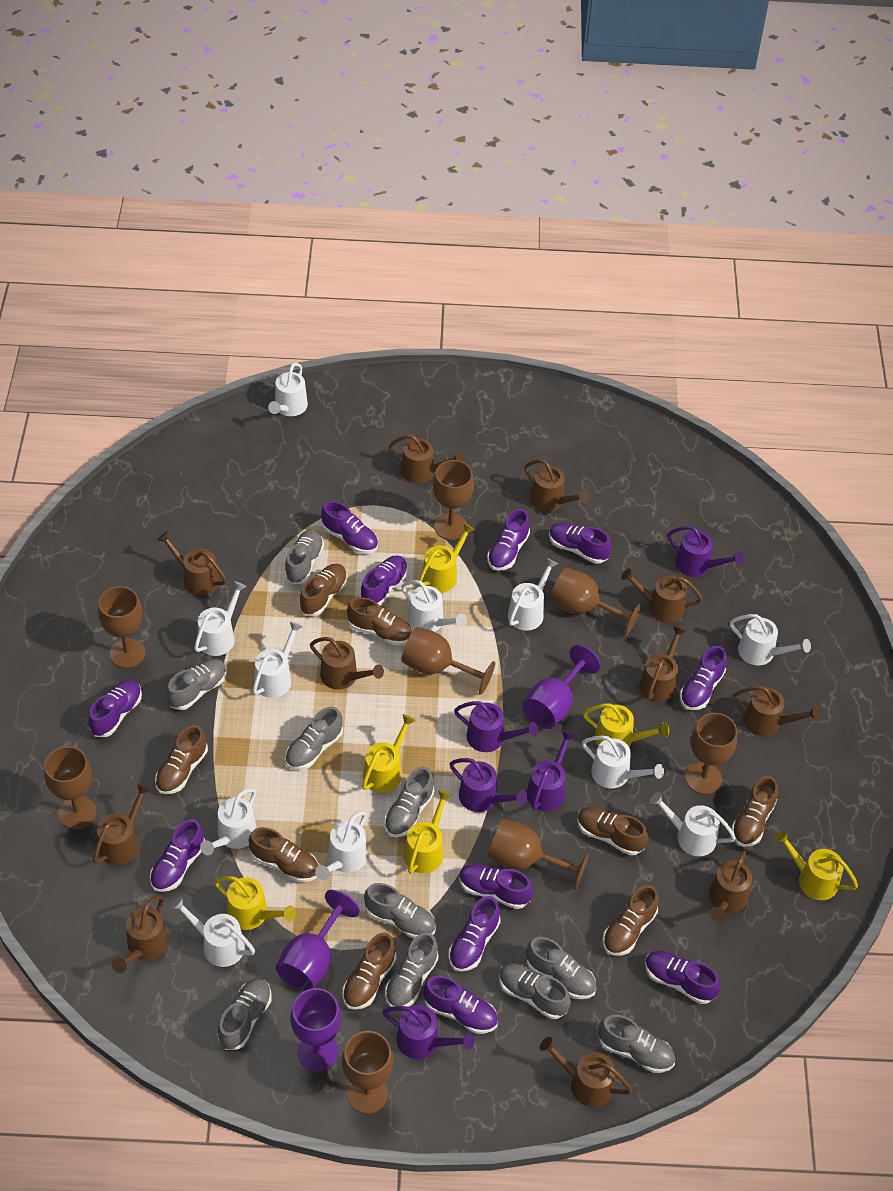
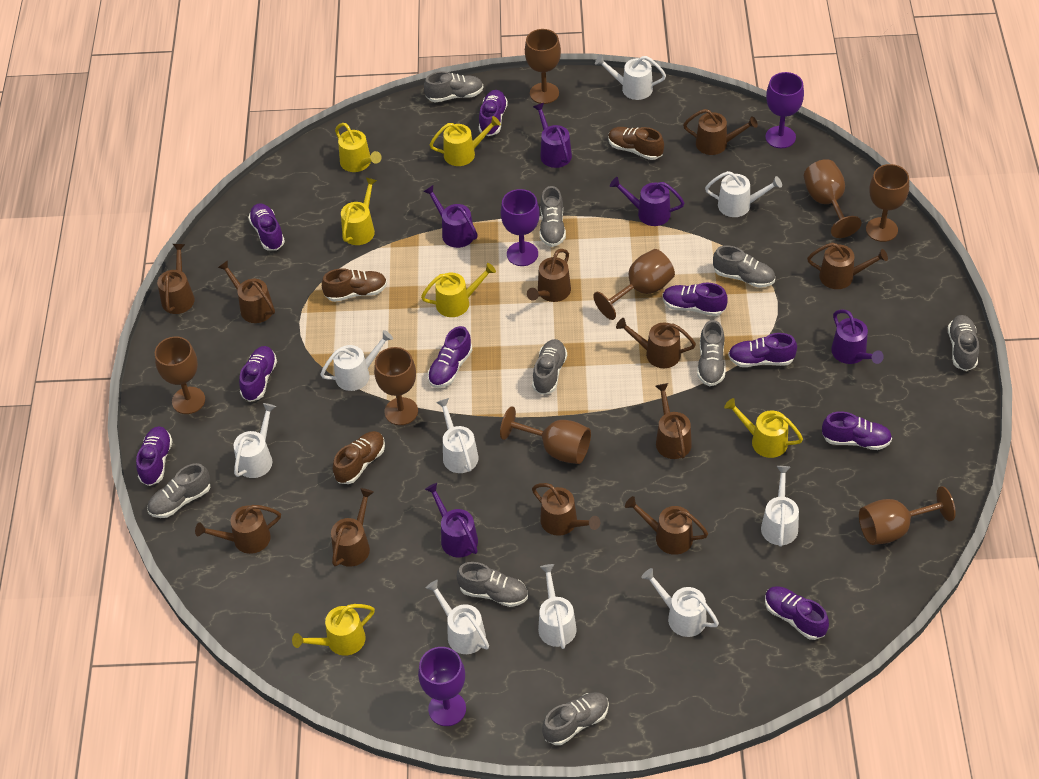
brown shoe: [155,725,208,794] [249,827,319,882] [299,564,348,616] [342,932,397,1010] [347,597,412,645] [577,807,648,855] [602,885,659,955] [731,776,778,847] = 8 -> [322,268,387,302] [333,431,385,484] [608,127,664,160] = 3
grey shoe: [166,659,227,710] [217,978,271,1050] [284,529,324,584] [285,707,343,770] [364,883,436,939] [384,767,435,837] [385,932,439,1007] [499,963,571,1019] [526,937,597,999] [599,1015,675,1073] = 10 -> [147,463,210,518] [424,71,483,102] [457,562,528,607] [532,339,567,395] [540,186,566,247] [542,692,609,745] [697,320,725,386] [713,246,775,288] [948,315,979,371] = 9
purple shoe: [88,679,142,737] [150,819,205,892] [321,501,378,554] [360,555,408,606] [423,976,498,1034] [448,896,501,971] [459,864,533,909] [487,509,530,571] [549,523,612,564] [645,951,721,1004] [680,646,727,710] = 11 -> [136,426,173,486] [239,346,277,402] [248,203,285,250] [428,326,472,388] [479,90,508,136] [662,283,728,316] [728,333,797,367] [765,586,829,640] [822,411,892,450] = 9
white watering can: [171,896,255,967] [194,581,247,656] [200,788,257,855] [253,621,303,698] [268,363,308,416] [315,811,368,880] [401,580,467,632] [508,558,558,631] [582,736,664,788] [650,792,736,856] [729,614,811,665] = 11 -> [234,403,276,478] [320,330,393,391] [426,580,489,654] [436,398,478,473] [538,564,577,649] [595,55,666,100] [641,568,719,637] [705,171,782,217] [761,466,799,547] = 9

